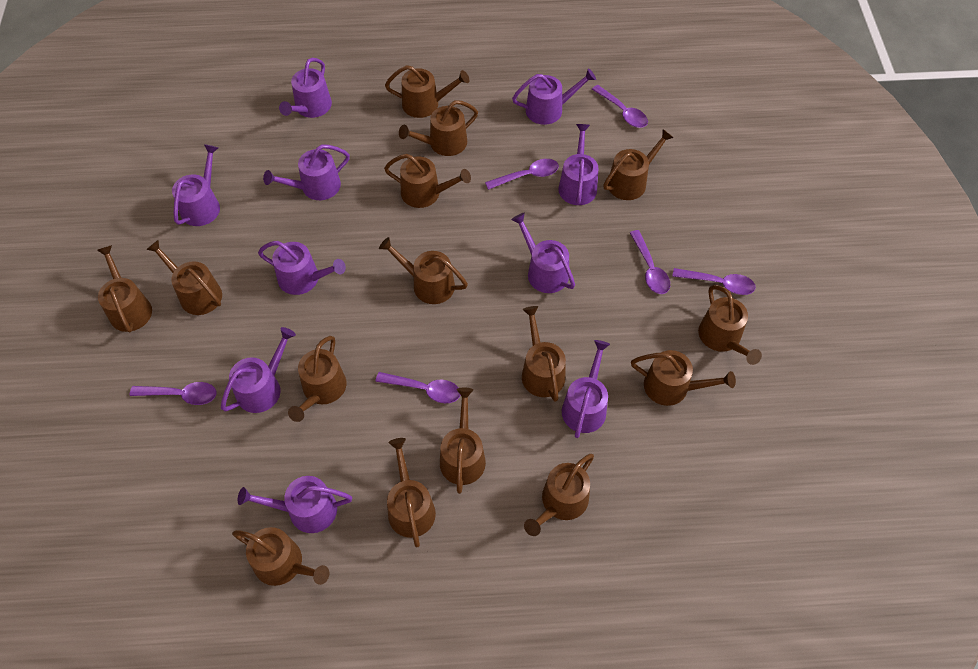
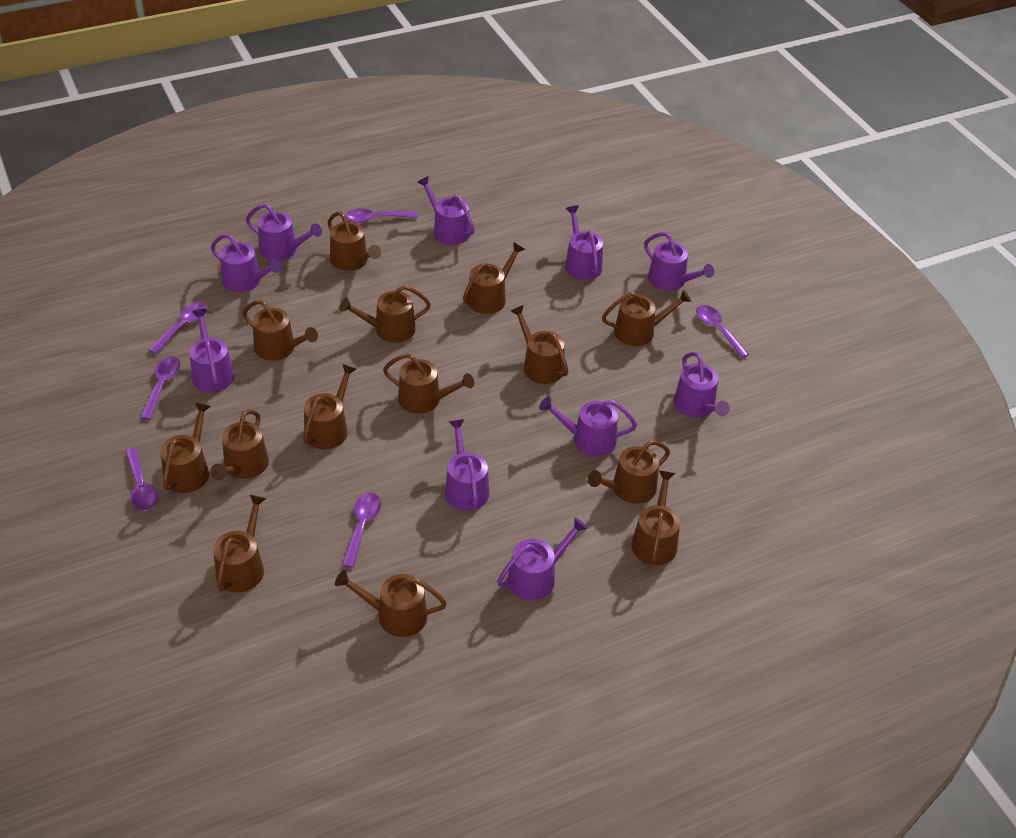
brown watering can: [97,245,152,332] [146,240,222,315] [232,527,329,586] [288,336,346,422] [379,237,468,304] [384,154,471,208] [385,65,469,118] [387,438,436,547] [399,100,478,156] [440,388,486,494] [522,306,566,402] [524,454,594,536] [603,129,674,200] [631,350,736,406] [698,285,762,365] = 15 -> [160,403,211,493] [210,409,269,480] [213,495,266,592] [242,300,318,360] [303,364,356,449] [327,212,381,271] [335,570,447,637] [339,285,431,343] [383,353,474,414] [463,242,525,314] [511,305,568,384] [588,441,670,504] [602,290,691,346] [631,471,680,565] = 14

